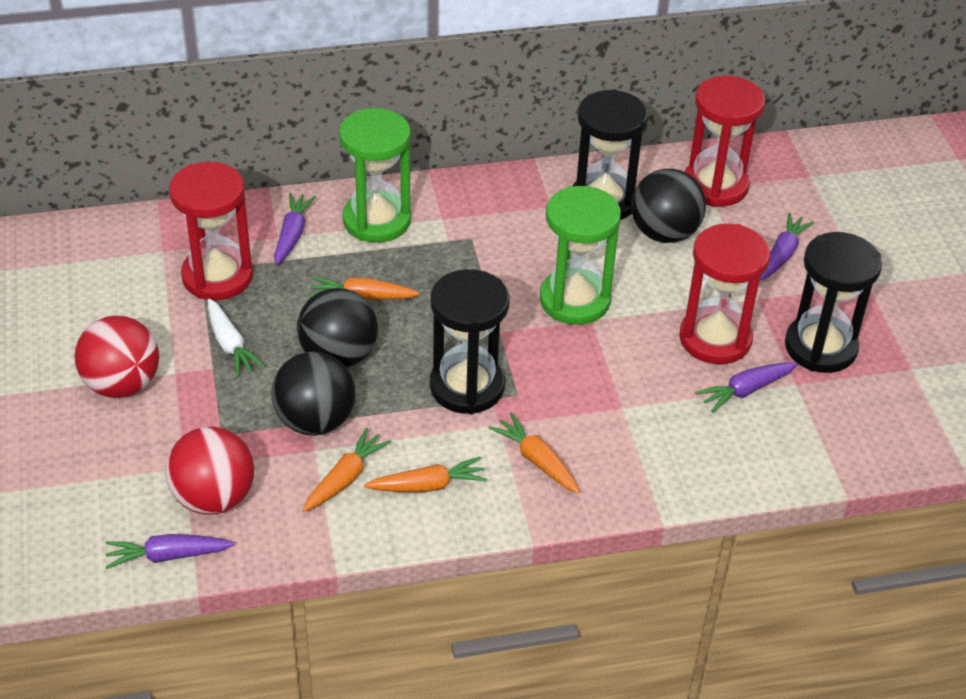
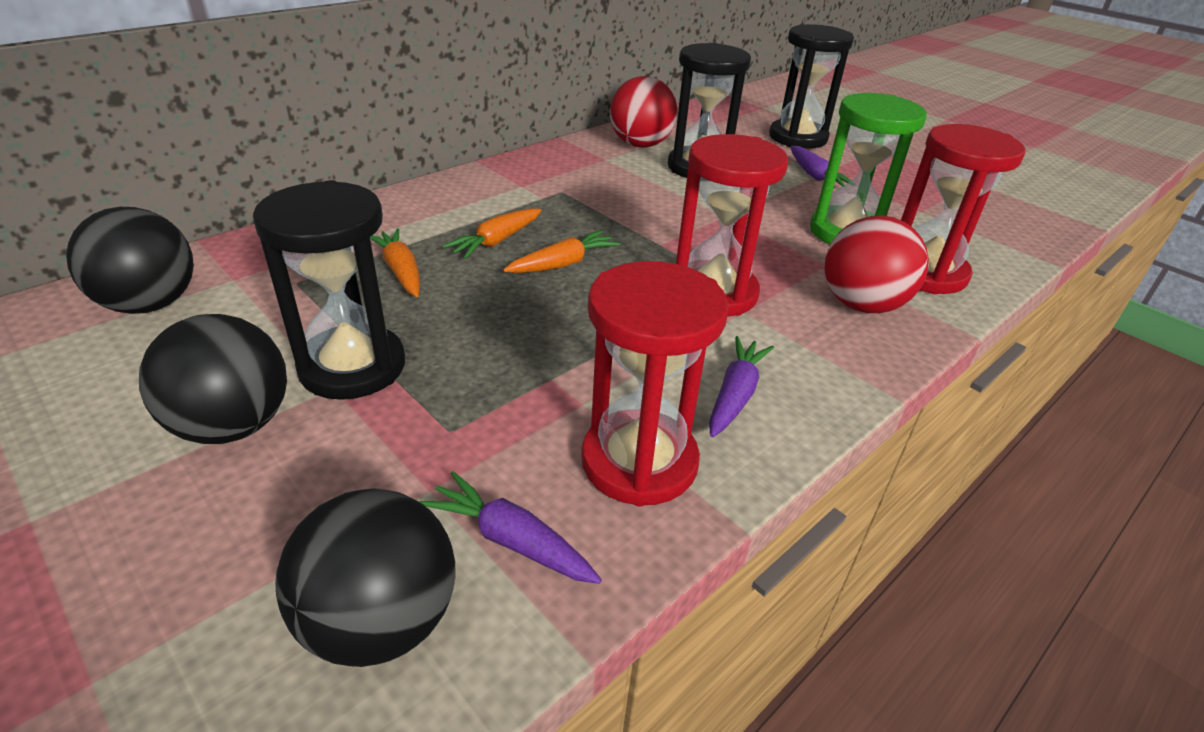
green hourglass: [339,108,411,243] [540,186,621,325] = 2 -> [810,93,927,244] = 1
orange carrot: [302,428,391,512] [309,277,419,300] [364,457,487,492] [489,413,580,493] = 4 -> [370,229,420,297] [442,208,542,259] [503,230,621,273] = 3
purple carrot: [105,534,234,569] [274,193,316,265] [695,362,798,413] [760,213,814,280] = 4 -> [420,471,602,584] [709,336,774,437] [791,146,851,189] = 3
white carrot: [208,298,265,377] = 1 -> none = 0

